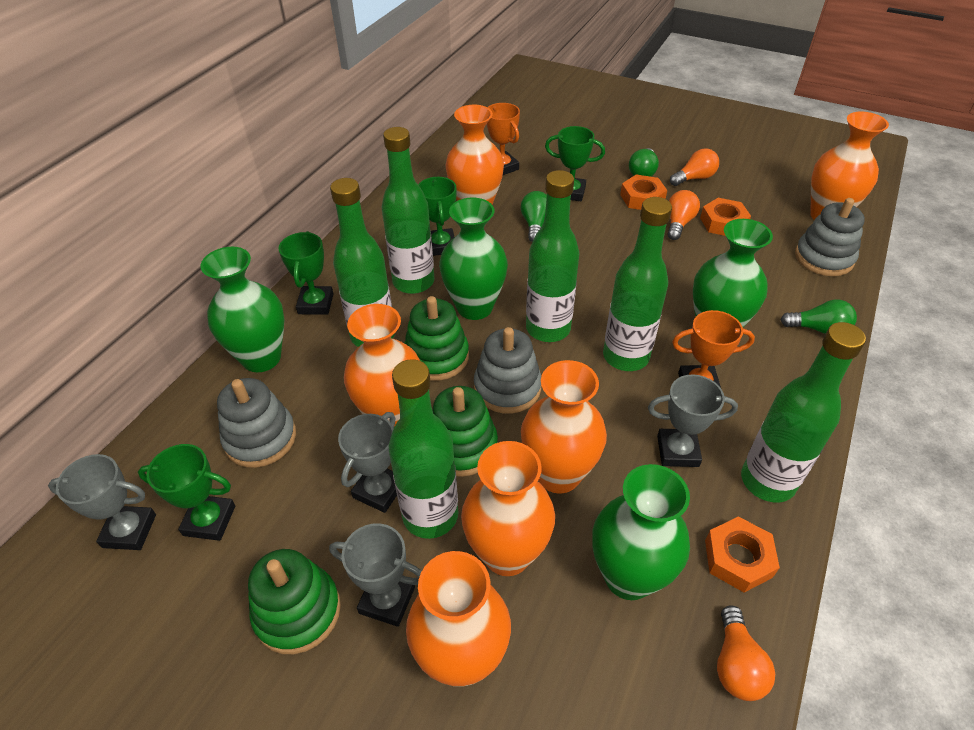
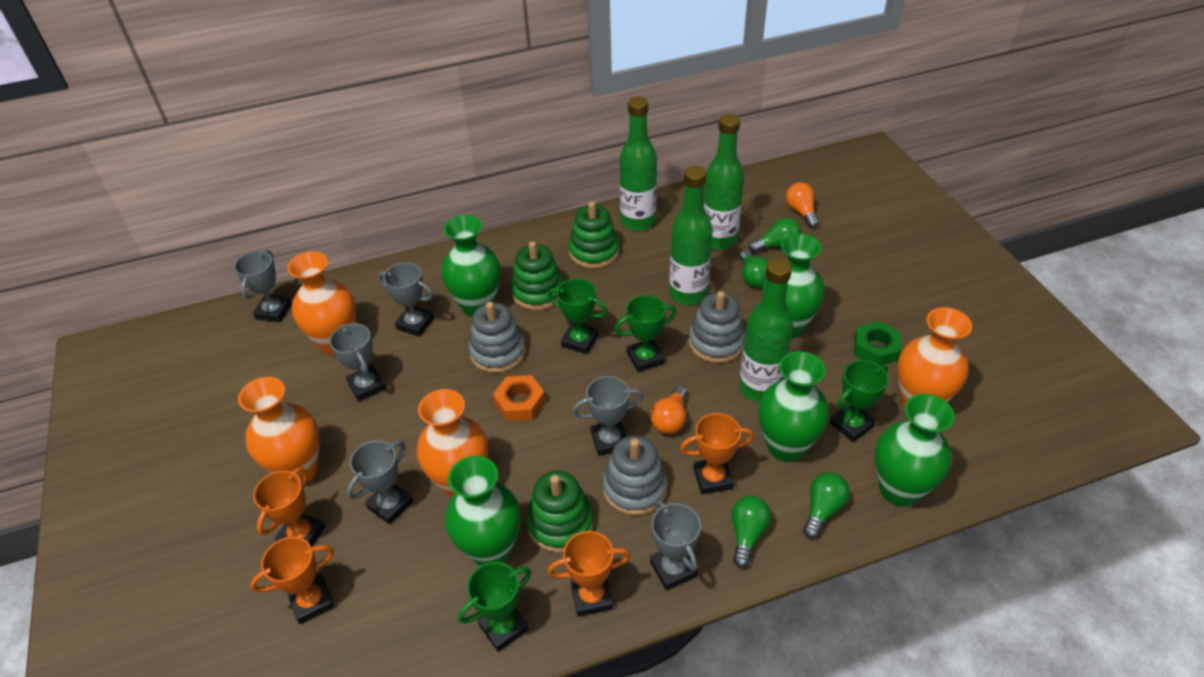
green bottle: [330,178,395,347] [382,127,435,294] [389,359,459,539] [526,170,579,342] [603,197,672,371] [741,322,866,502] = 6 -> [619,97,657,231] [669,166,713,305] [704,114,744,250] [739,258,793,402] = 4
green light bulb: [521,191,547,242] [629,148,659,177] [781,300,857,334] = 3 -> [731,496,771,568] [740,250,769,288] [749,218,801,253] [803,472,850,539] = 4
green nut: none = 0 -> [854,321,902,366] = 1
green vase: [200,247,284,372] [439,198,508,320] [592,464,690,600] [693,219,773,327] = 4 -> [441,215,501,317] [445,456,521,566] [758,351,829,462] [762,233,825,339] [874,394,955,507] = 5
grey trophy: [48,454,156,550] [329,523,422,627] [338,412,397,513] [648,374,738,467] = 4 -> [234,250,292,322] [329,323,386,402] [347,440,413,525] [378,262,434,337] [573,376,643,456] [650,500,701,591] = 6
orange light bulb: [667,190,700,240] [670,148,719,186] [717,605,775,701] = 3 -> [651,386,687,434] [786,182,819,228] = 2
orange nut: [620,174,667,210] [700,198,751,236] [705,516,780,593] = 3 -> [493,375,545,421] = 1
orange trophy: [487,103,520,175] [672,310,755,388] = 2 -> [250,537,335,624] [253,467,325,547] [548,531,630,617] [680,413,754,495] = 4
orange vase: [344,304,420,427] [406,551,511,686] [445,105,504,205] [461,441,555,576] [521,360,607,494] [810,112,889,220] = 6 -> [238,377,319,483] [287,251,356,355] [417,389,488,497] [897,307,972,409] = 4

